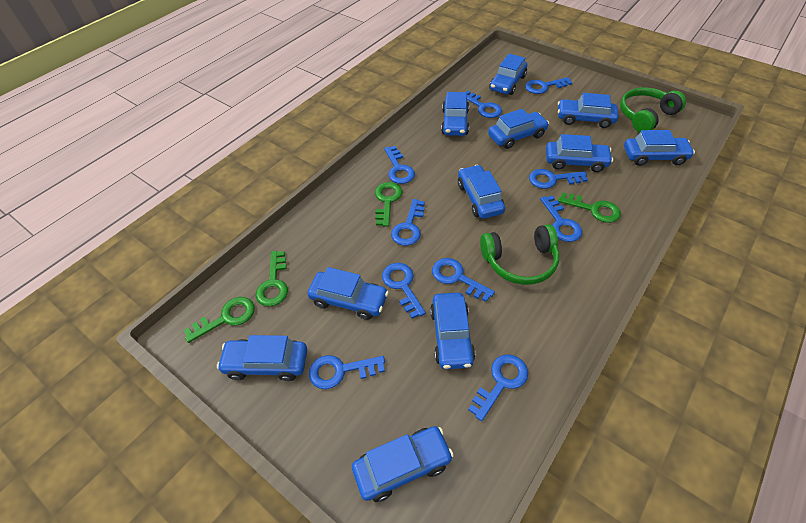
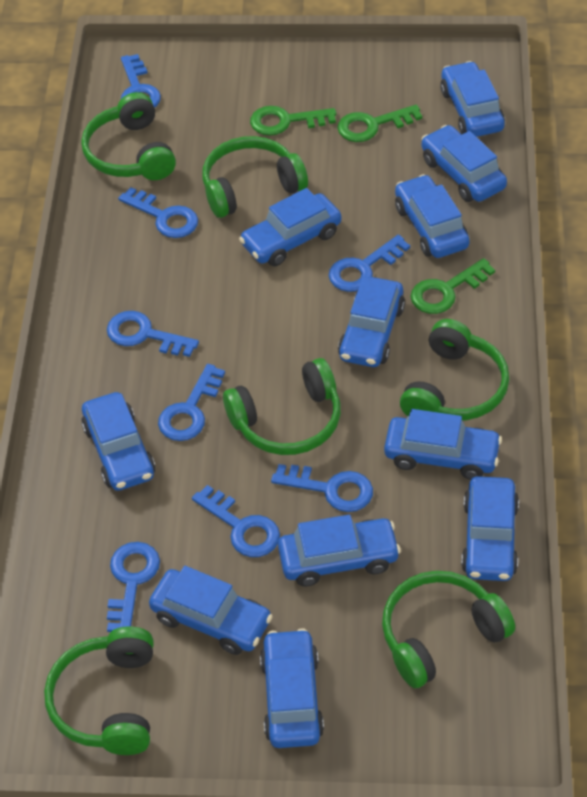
blue key: [309,355,385,389] [382,263,426,319] [384,146,415,184] [391,199,425,246] [432,258,495,302] [466,91,502,118] [468,354,528,421] [525,77,572,94] [529,169,588,189] [540,195,582,242] = 10 -> [107,311,199,357] [107,542,160,632] [118,187,198,238] [121,54,161,108] [158,364,225,441] [192,485,280,557] [271,464,373,512] [329,235,410,292] = 8
green headphones: [480,224,560,285] [620,87,686,132] = 2 -> [44,626,154,755] [81,92,176,180] [202,136,308,218] [223,358,341,455] [382,571,515,688] [400,319,509,421] = 6
green key: [184,297,255,343] [256,251,288,306] [375,182,402,227] [558,192,621,223] = 4 -> [250,106,336,135] [337,105,422,142] [410,258,495,314] = 3

